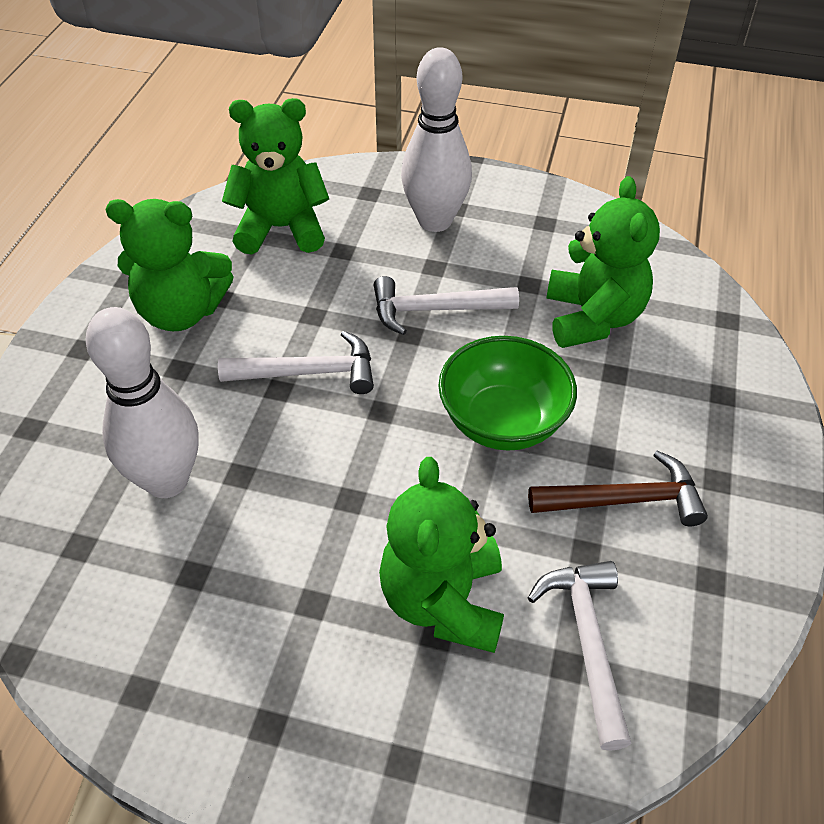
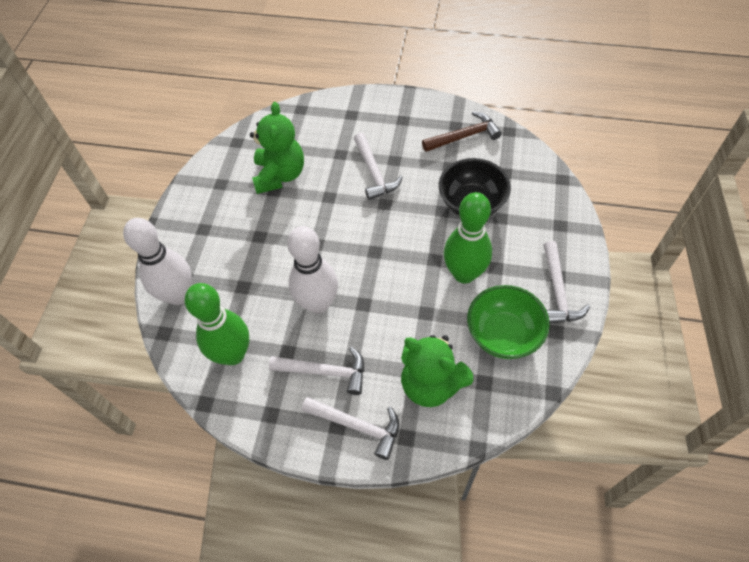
black bowl: none = 0 -> [439,158,511,216] = 1
green bowling pin: none = 0 -> [185,283,249,365] [444,192,492,283] = 2
green teddy bear: [105,199,234,331] [222,98,329,255] [379,457,504,653] [546,176,660,348] = 4 -> [250,102,304,194] [401,335,474,407] = 2
white hammer: [218,331,374,394] [374,276,519,335] [528,561,632,751] = 3 -> [269,347,365,395] [302,397,399,460] [354,133,403,200] [543,241,590,324] = 4

